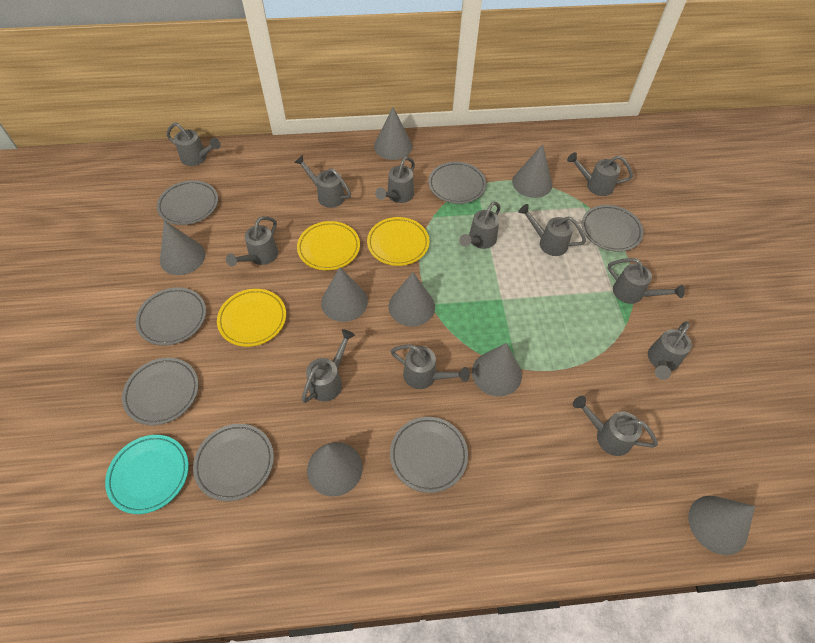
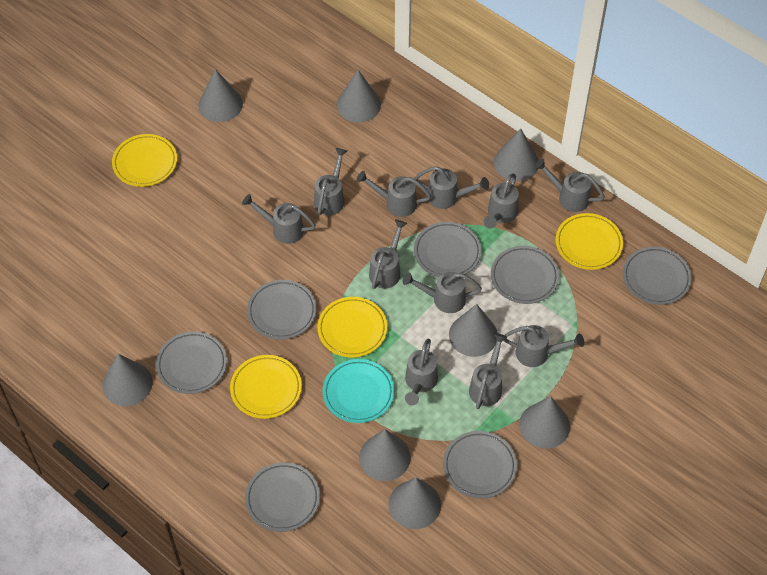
grey watering can: [167,122,221,166] [226,216,278,267] [294,155,351,208] [302,329,355,403] [375,157,415,203] [391,344,470,389] [459,202,501,249] [518,204,586,256] [567,152,633,196] [573,396,658,456] [608,258,685,304] [648,321,692,380] = 12 -> [242,194,316,244] [314,148,347,215] [356,171,431,217] [369,219,407,289] [402,272,482,313] [405,339,438,405] [414,166,489,209] [469,333,507,409] [484,173,519,228] [503,325,584,367] [534,159,605,212] = 11
yellow plate: [217,289,286,347] [297,221,360,270] [367,217,429,266] = 3 -> [112,134,177,187] [230,355,302,419] [317,297,387,358] [556,213,623,270] = 4

